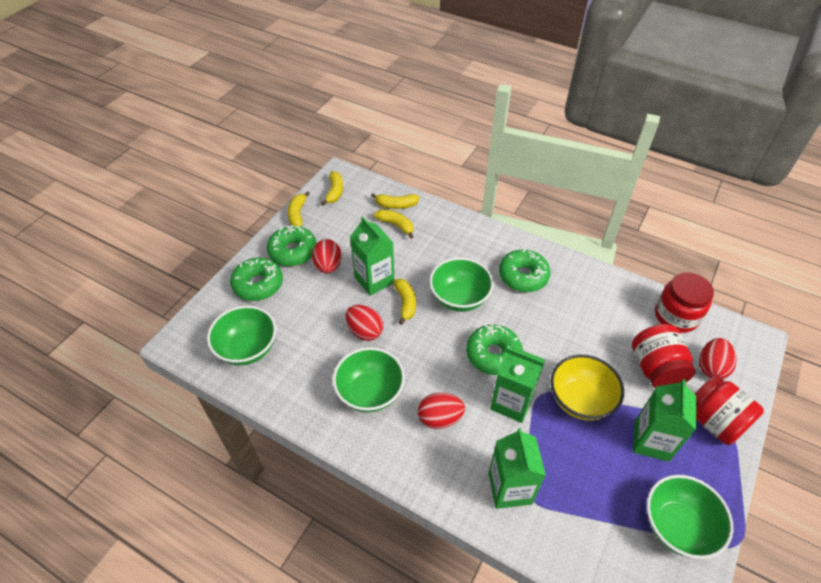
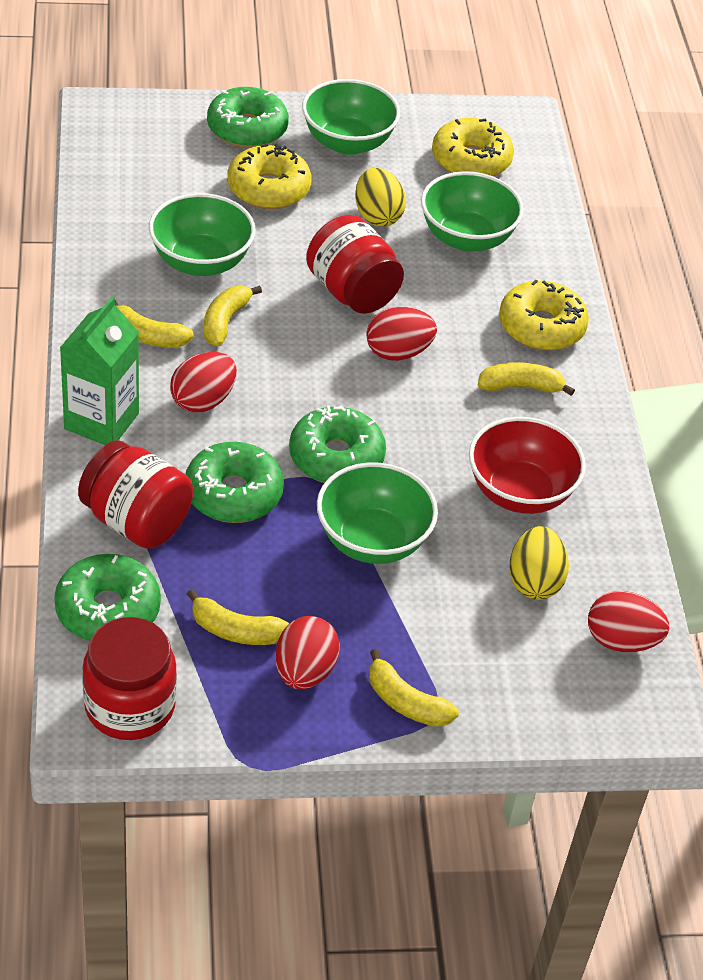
green carton: [350,217,394,296] [489,428,546,509] [490,346,545,423] [633,379,696,462] = 4 -> [60,297,139,445] = 1
red bowl: none = 0 -> [469,417,586,514] = 1
yellow bowl: [551,355,624,421] = 1 -> none = 0
yellow donut: none = 0 -> [227,143,312,209] [432,118,514,176] [499,280,589,351] = 3
yellow egg: none = 0 -> [355,168,406,226] [509,526,569,600] = 2

